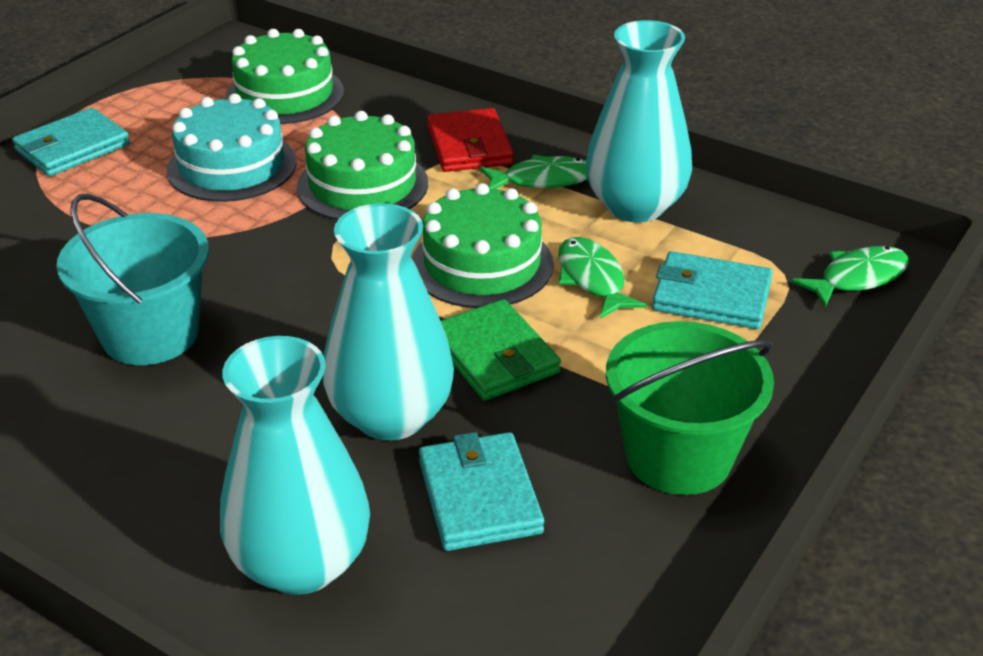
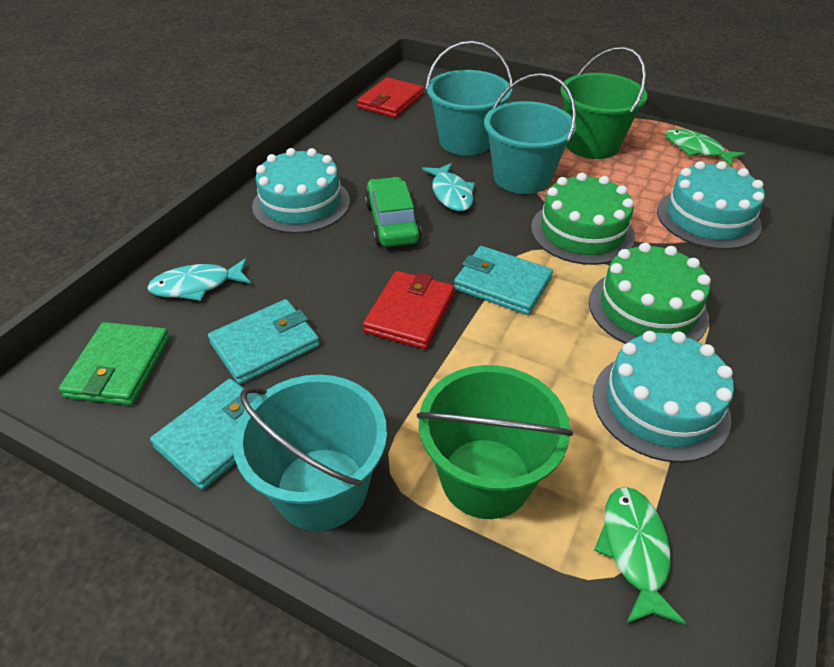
green bucket: [606,321,774,495] = 1 -> [417,365,573,519] [560,47,647,159] = 2
green cake: [225,29,344,124] [297,111,428,220] [412,183,554,308] = 3 -> [531,173,635,265] [589,243,711,344] = 2
green car: none = 0 -> [365,177,421,247] = 1
green fish: [480,155,588,189] [558,237,647,319] [791,246,909,307] = 3 -> [594,487,686,625] [665,129,745,166] = 2
red wallet: [427,108,514,172] = 1 -> [357,77,424,118] [363,271,455,349] = 2
turquoise bucket: [57,194,209,365] = 1 -> [233,374,387,531] [426,41,513,156] [484,73,576,194] = 3
turquoise cake: [167,94,297,202] = 1 -> [252,148,350,233] [593,331,734,462] [657,161,765,250] = 3
turquoise fish: none = 0 -> [147,258,251,301] [422,163,475,211] = 2
turquoise vase: [220,336,370,595] [323,203,454,441] [586,20,692,222] = 3 -> none = 0

